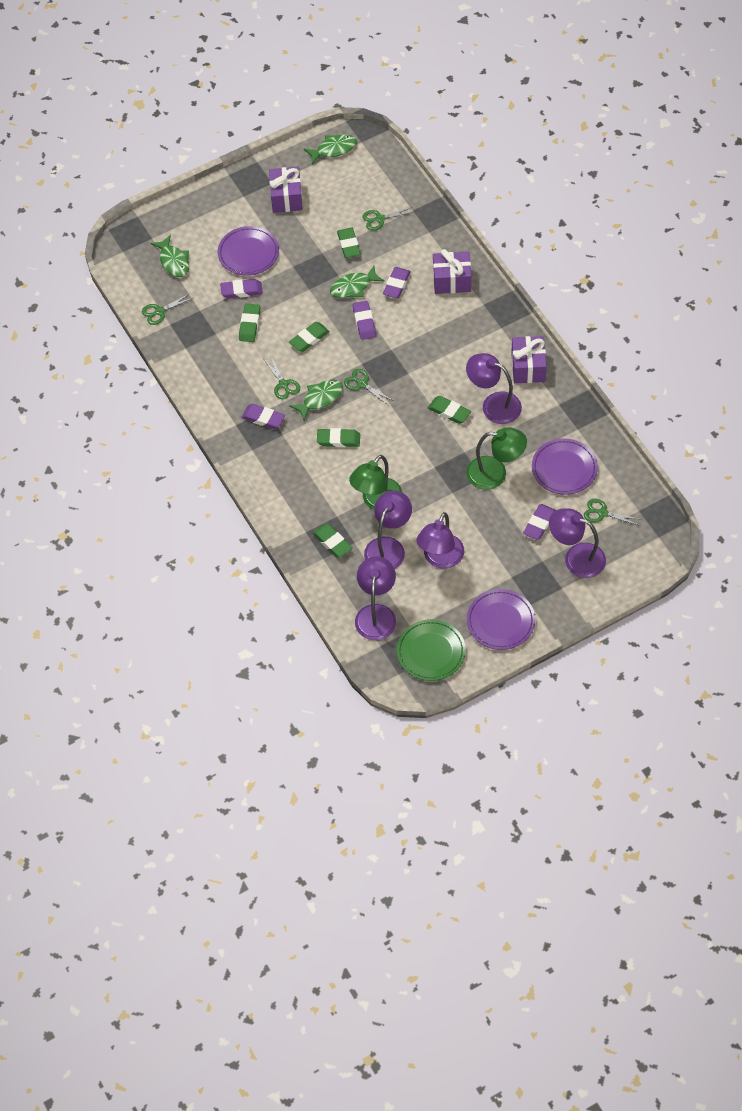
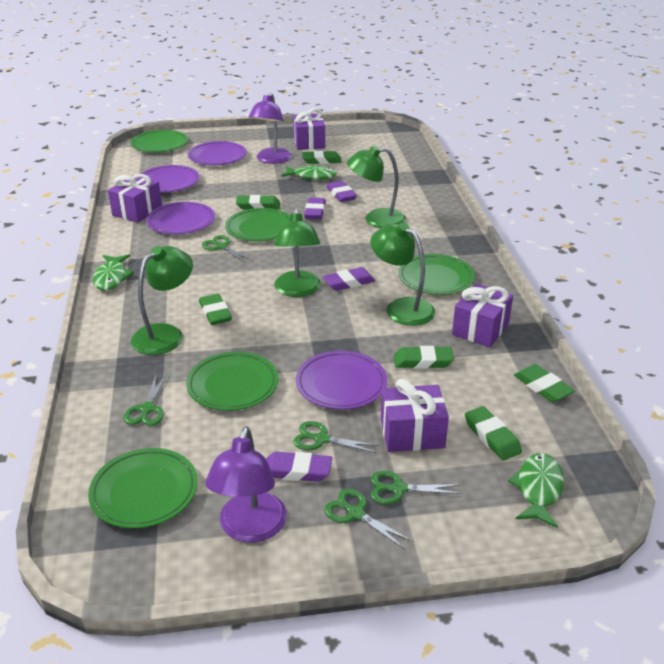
green fish: [150,235,189,277] [289,380,343,421] [304,134,357,165] [330,266,385,298] = 4 -> [93,254,134,291] [281,165,337,180] [508,453,564,528] = 3
green lamp: [349,455,402,510] [466,427,527,490] = 2 -> [131,246,193,355] [274,208,321,297] [347,146,406,228] [370,222,435,326] = 4
green plate: [397,619,466,681] = 1 -> [88,448,198,528] [131,130,188,153] [186,352,278,411] [225,208,290,242] [398,254,475,295] = 5
purple eraser: [220,279,263,298] [241,404,285,429] [353,301,376,340] [383,267,411,298] [523,504,556,540] = 5 -> [266,452,332,482] [304,197,326,219] [323,267,375,291] [326,181,357,202] = 4
purple gift: [269,167,303,213] [433,249,471,294] [511,336,547,383] = 3 -> [108,174,162,223] [293,108,325,150] [381,379,449,452] [452,283,513,348] = 4
purple lamp: [355,556,396,640] [364,490,412,569] [416,512,464,568] [466,353,522,424] [549,508,606,578] = 5 -> [205,426,287,543] [249,93,292,164] = 2
purple plate: [218,226,279,276] [467,589,535,650] [532,438,598,495] = 3 -> [141,165,200,193] [146,202,215,234] [188,141,247,165] [296,351,387,410] = 4

